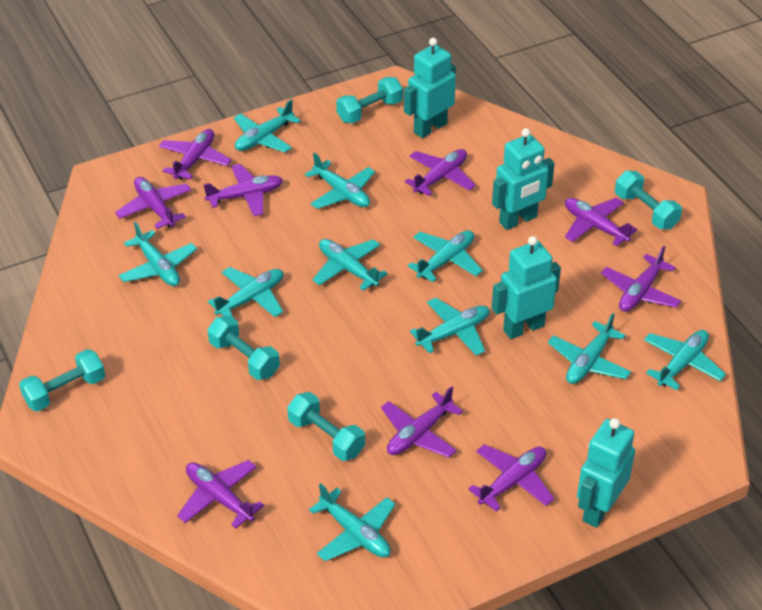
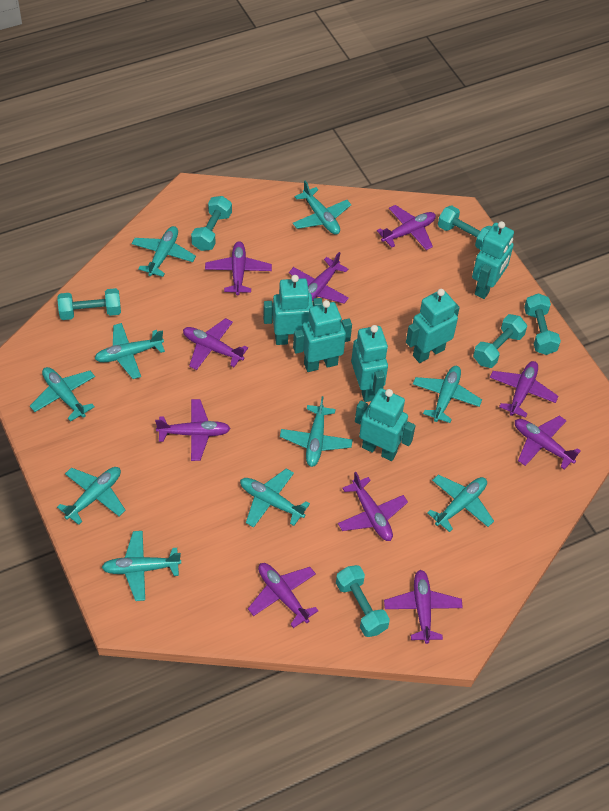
purple plane: [115,177,192,229] [159,129,232,180] [177,460,264,528] [203,164,283,216] [381,386,463,458] [405,149,476,196] [468,444,554,512] [565,198,637,246] [601,246,681,312] = 9 -> [155,399,231,461] [183,318,248,370] [205,241,272,295] [248,563,319,628] [289,252,349,304] [338,472,408,541] [377,205,436,250] [384,570,463,644] [490,361,558,418] [515,416,581,470] = 10
turquoise dumbbell: [19,349,105,411] [207,316,280,380] [287,392,365,461] [336,77,403,123] [615,171,682,229] = 5 -> [58,288,121,320] [191,196,232,251] [336,565,390,637] [438,206,491,250] [473,314,527,368] [524,293,561,355] = 6
turquoise robot: [404,38,456,138] [492,128,555,230] [492,236,561,339] [577,418,635,528] = 4 -> [263,275,322,345] [293,300,352,372] [351,325,388,402] [355,388,416,461] [406,289,460,363] [472,221,514,299] = 6

